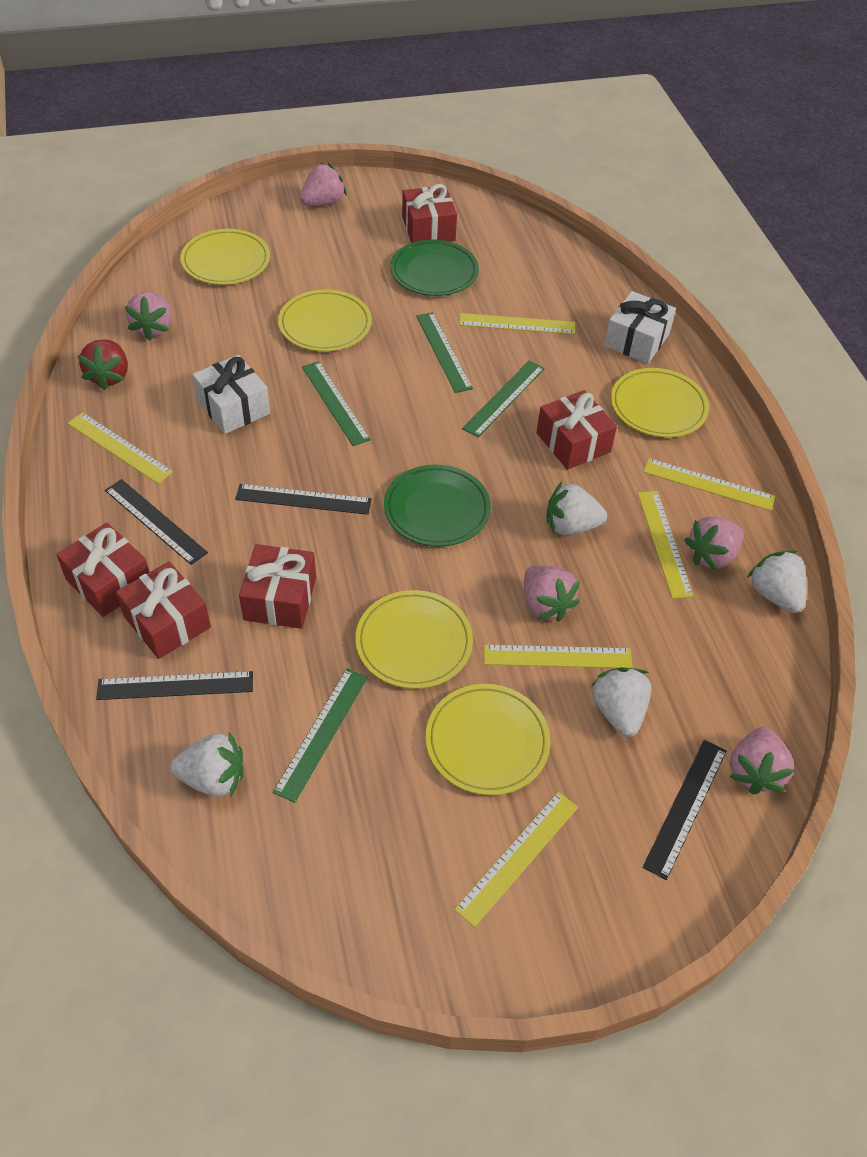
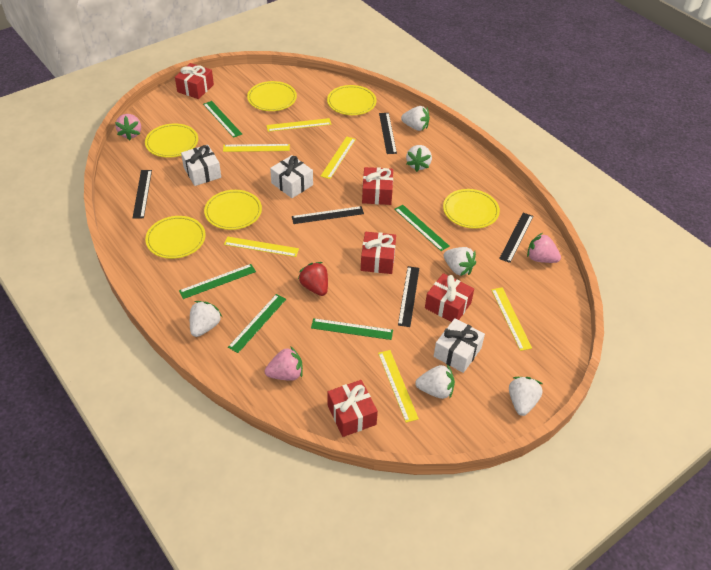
black ruler: [96,671,253,700] [105,479,208,565] [235,484,371,515] [643,740,727,880] = 4 -> [133,170,152,219] [292,206,364,224] [379,113,397,154] [398,266,419,327] [499,213,533,263] = 5
green plate: [384,465,491,547] [390,239,479,296] = 2 -> none = 0
green ruler: [273,668,368,803] [302,361,371,446] [416,312,473,393] [462,361,545,437] = 4 -> [179,264,256,299] [203,101,242,138] [228,294,286,353] [311,318,393,340] [394,205,450,251] = 5
pink strawberry: [125,292,172,340] [300,163,347,206] [524,565,580,622] [685,517,744,571] [729,727,794,795] = 5 -> [115,114,141,140] [265,346,303,381] [527,233,561,263] = 3
white gift: [192,355,270,434] [604,291,676,364] = 2 -> [181,145,221,186] [270,155,313,198] [434,318,485,373] = 3
white strawberry: [170,732,243,796] [547,482,607,535] [591,667,652,737] [747,550,807,613] = 4 -> [190,301,222,337] [401,106,430,131] [406,145,432,172] [415,365,455,399] [444,247,476,276] [509,377,543,416] = 6
yellow plate: [180,229,270,285] [278,289,372,352] [355,590,473,689] [425,684,551,795] [611,368,709,437] = 5 -> [145,123,198,158] [145,216,206,259] [204,190,262,230] [247,81,297,111] [327,85,377,115] [443,189,500,229] = 6

